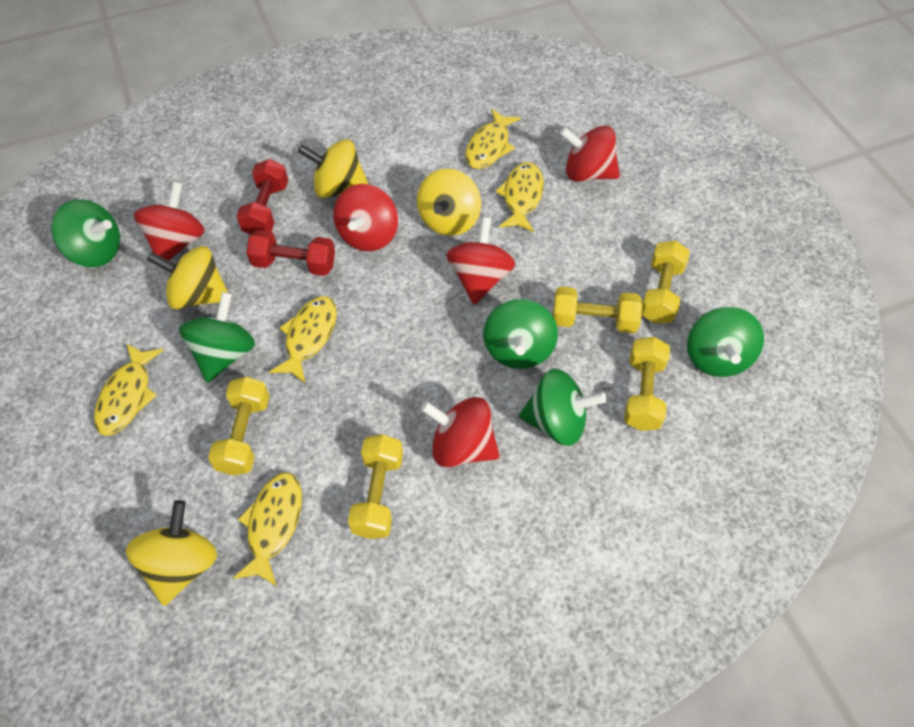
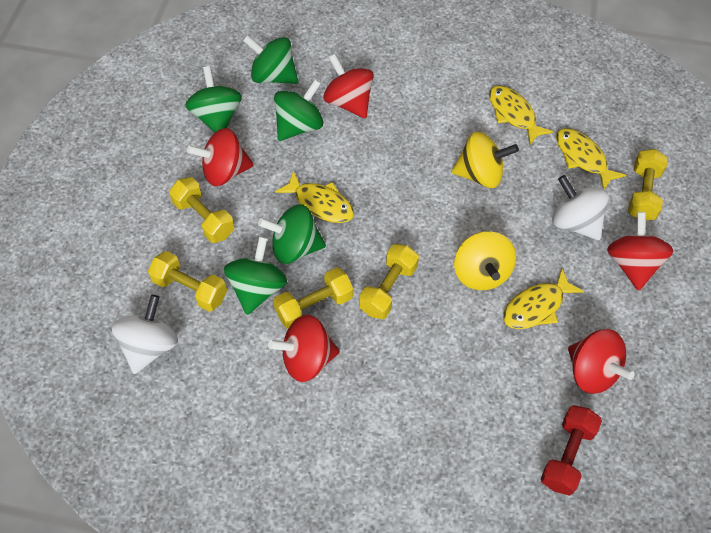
red dumbbell: [236,159,288,235] [246,229,335,276] = 2 -> [541,405,602,496] = 1
white spinning top: none = 0 -> [112,295,178,374] [552,175,609,240] = 2
yellow fish: [94,343,164,436] [233,473,302,586] [269,296,337,384] [465,109,521,169] [495,162,544,232] = 5 -> [275,171,354,223] [489,86,553,146] [503,269,584,329] [556,128,626,189] = 4
yellow spinning top: [126,500,217,606] [147,246,228,309] [298,139,368,198] [417,168,481,236] = 4 -> [452,132,519,188] [454,231,516,290] = 2

